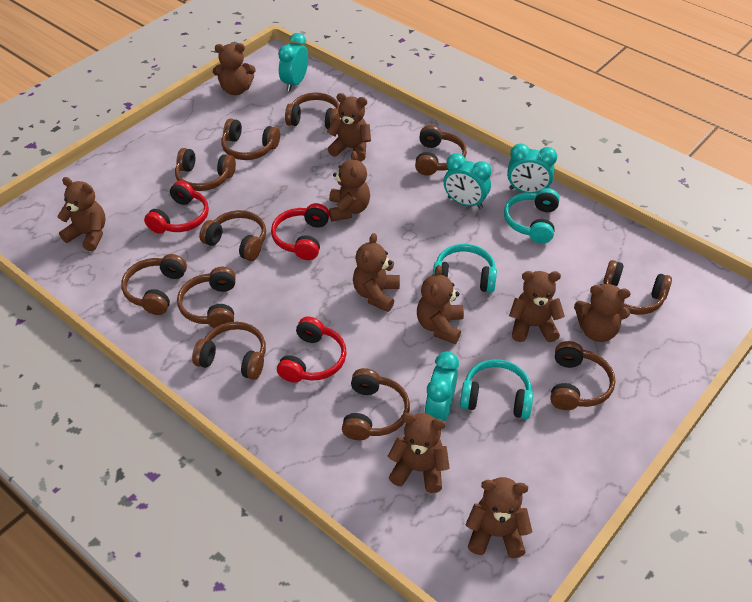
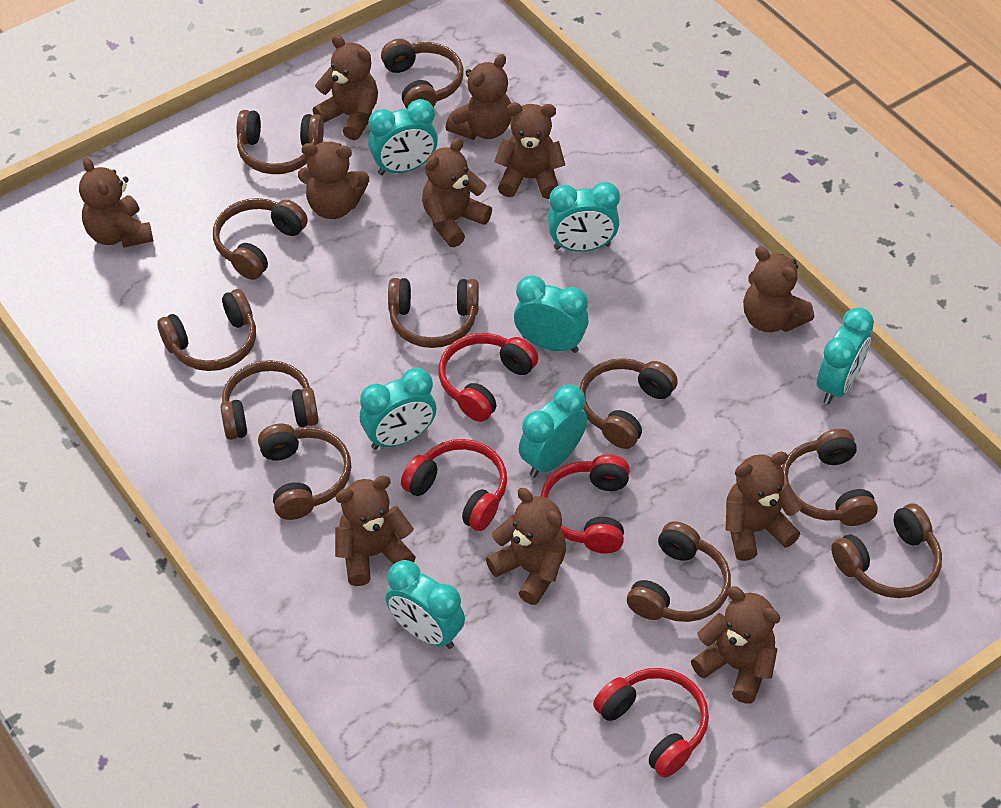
brown teddy bear: [57,177,106,251] [213,43,256,95] [327,93,371,161] [329,151,370,221] [353,233,400,312] [388,413,450,493] [417,265,464,344] [466,477,532,558] [509,271,565,342] [574,284,630,342] = 10 -> [79,157,153,248] [298,142,369,219] [313,35,378,140] [335,476,416,586] [422,138,492,247] [446,54,512,140] [486,488,566,605] [494,103,565,199] [691,586,780,704] [726,452,802,561] [743,246,814,332] = 11
red headphones: [144,181,209,234] [271,203,330,260] [277,316,347,383] = 3 -> [401,439,507,531] [438,333,538,422] [541,455,630,554] [593,668,709,778] = 4
turquoise clock: [278,33,308,91] [425,351,459,421] [444,153,492,209] [507,143,557,193] = 4 -> [360,368,436,450] [368,99,438,175] [386,560,465,649] [514,275,588,353] [519,385,587,477] [548,182,620,252] [817,307,874,404] = 7
turquoise headphones: [433,244,497,293] [460,359,533,419] [504,188,560,244] = 3 -> none = 0

